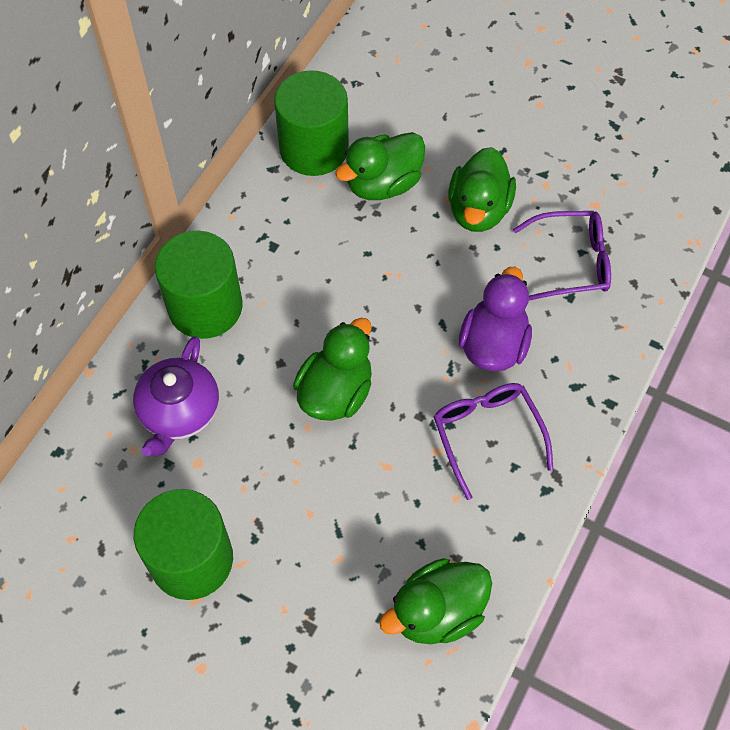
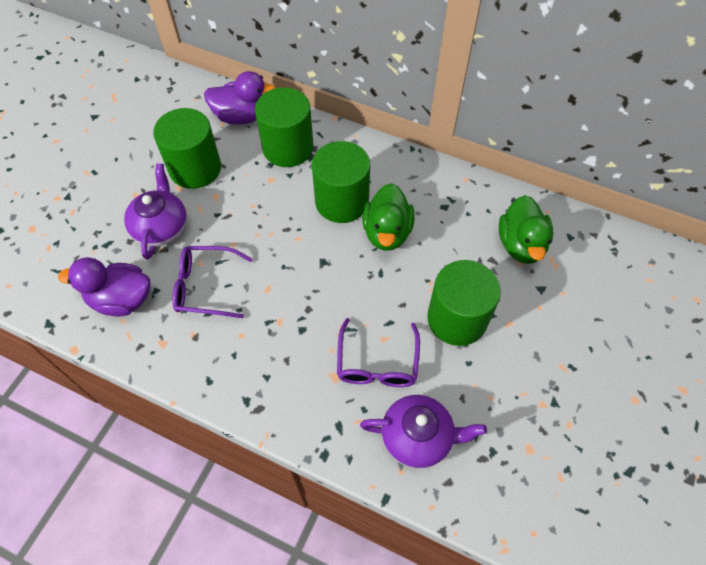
green cylinder: [134,489,233,600] [155,231,242,339] [274,70,349,176] = 3 -> [153,108,221,189] [255,87,314,167] [312,141,370,223] [427,260,501,346] = 4
green duck: [293,318,372,421] [335,132,425,200] [379,558,492,644] [448,147,516,232] = 4 -> [362,183,414,251] [499,195,553,264] = 2
purple duck: [459,267,532,371] = 1 -> [58,257,150,316] [204,71,275,124] = 2
purple teapot: [133,336,219,456] = 1 -> [124,163,187,259] [360,395,487,468] = 2

